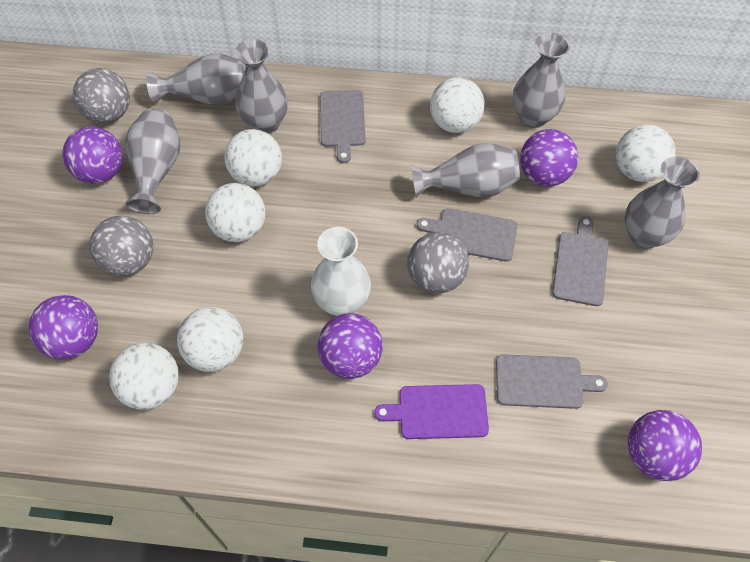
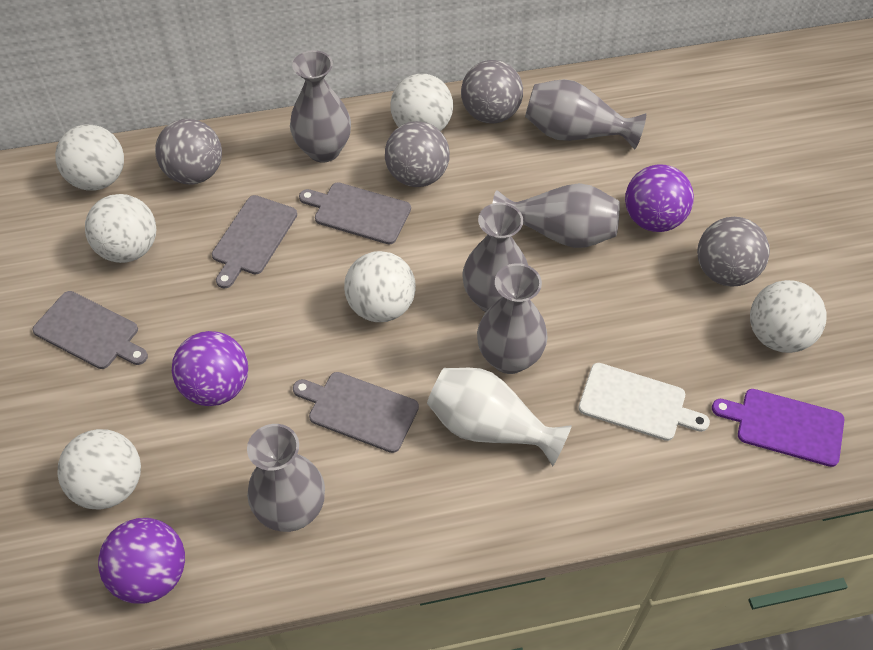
grey ball: [73,68,130,124] [90,216,153,276] [407,232,469,294] = 3 -> [155,119,222,184] [385,121,450,187] [461,60,523,124] [697,217,770,287] = 4
purple ball: [29,295,98,360] [62,126,123,184] [318,313,383,379] [520,129,578,187] [628,410,702,481] = 5 -> [98,518,185,604] [172,331,248,406] [625,164,694,232] = 3
white cutting board: none = 0 -> [578,363,710,441] = 1

